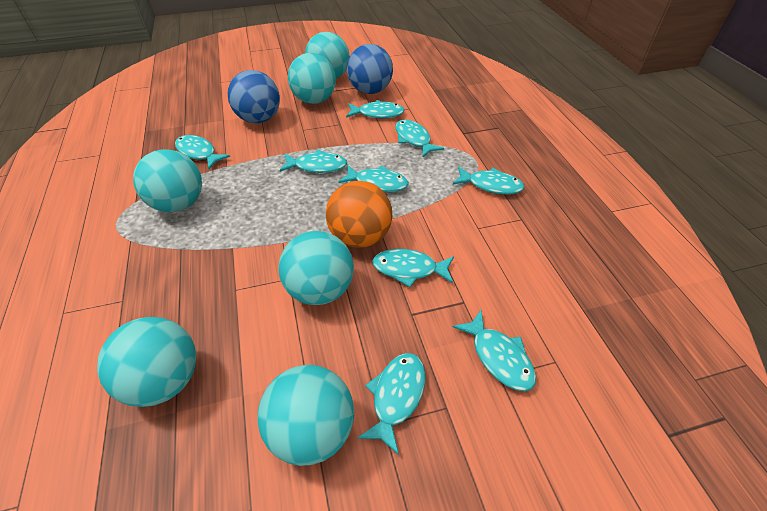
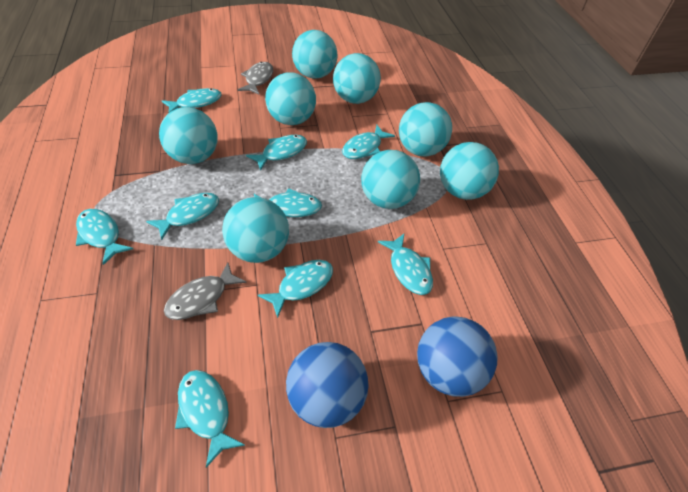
grey fish: none = 0 -> [164,262,247,320] [238,62,273,95] = 2
orange ball: [326,181,393,248] = 1 -> none = 0
turquoise ball: [97,317,196,407] [133,149,202,212] [257,365,354,466] [278,231,354,305] [288,53,336,104] [305,32,350,79] = 6 -> [159,107,218,164] [222,197,289,263] [265,72,316,125] [292,30,337,79] [333,53,381,104] [361,150,420,209] [399,102,452,156] [440,142,499,200] = 8

